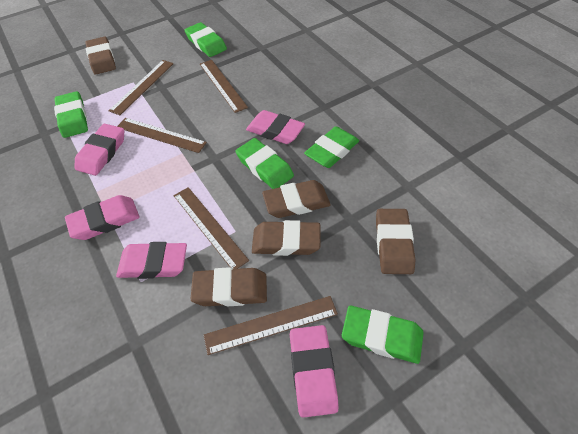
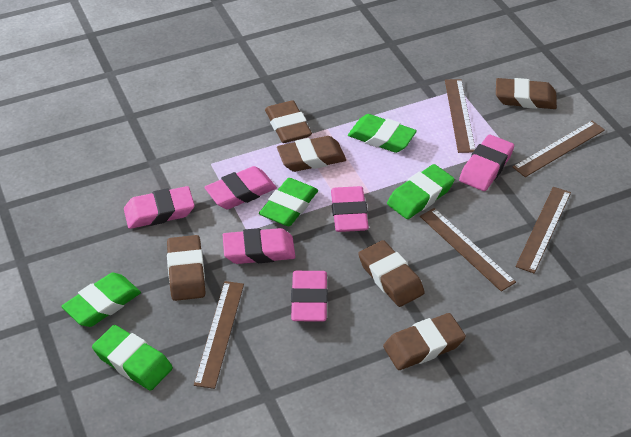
brown eraser: [85,36,116,75] [191,267,267,306] [252,220,320,256] [262,180,331,218] [376,209,416,274] = 5 -> [167,235,205,301] [265,100,312,143] [277,136,346,172] [358,240,425,307] [383,313,466,370] [496,78,557,109] = 6
pink eraser: [65,195,140,240] [75,124,124,176] [116,242,187,279] [246,110,305,144] [290,325,339,418] = 5 -> [124,186,195,229] [204,166,277,209] [223,228,295,264] [291,271,328,322] [331,186,369,232] [459,134,514,191] = 6

